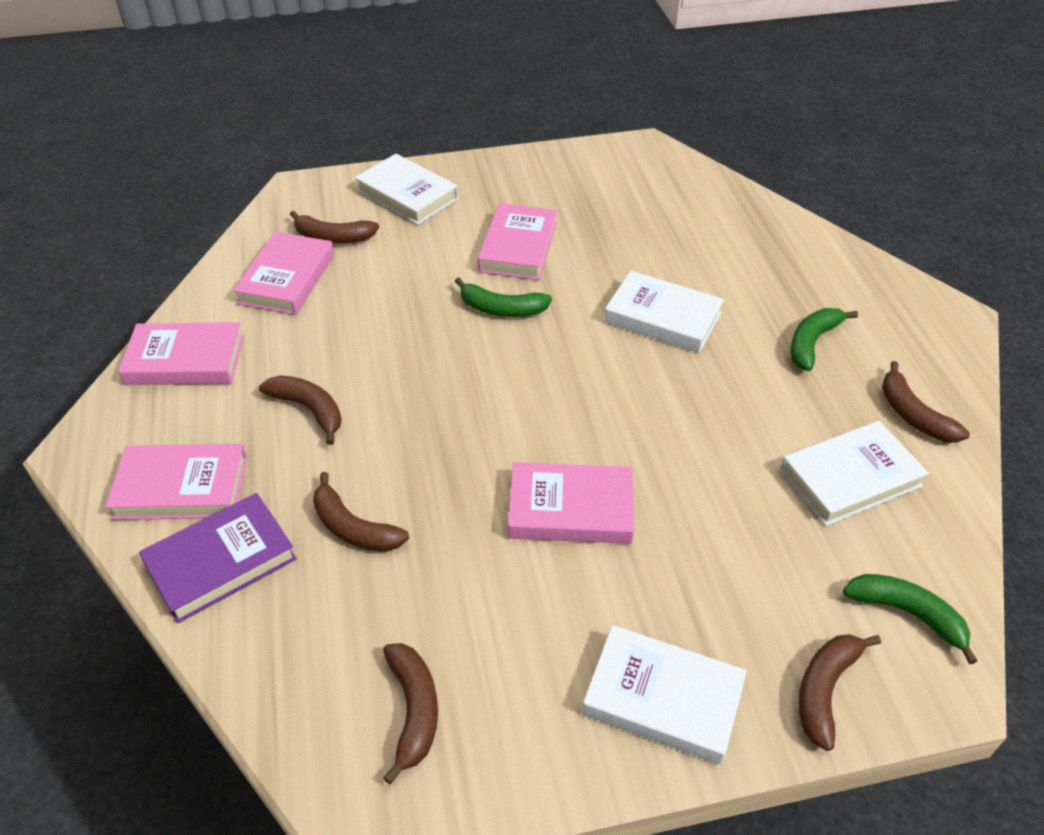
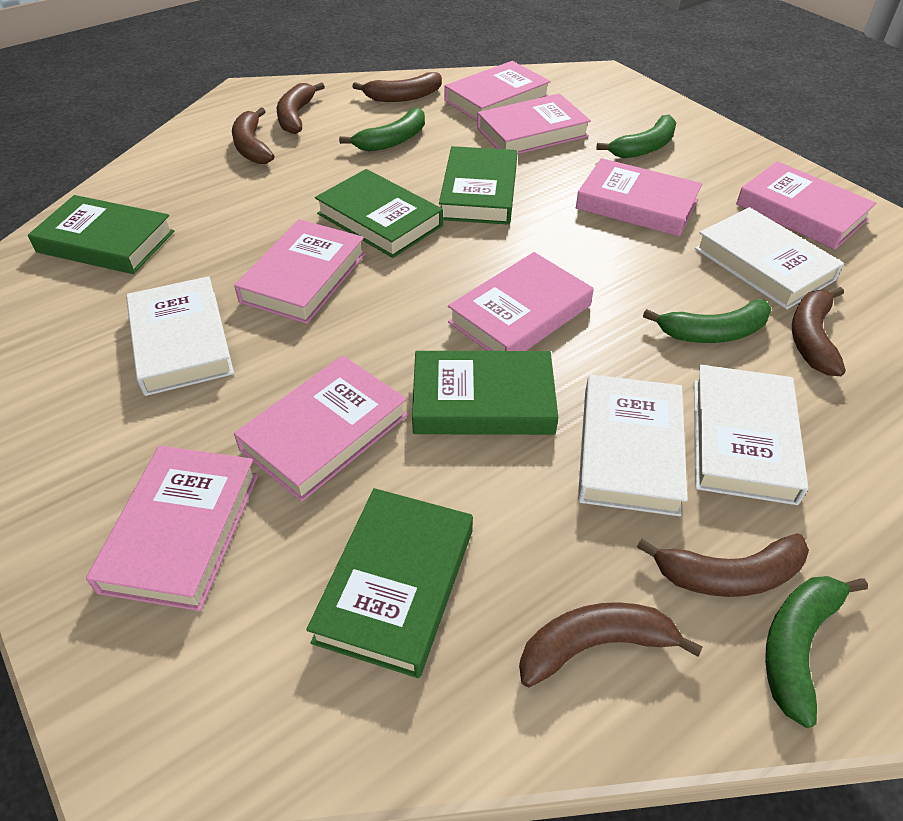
green banana: [455,277,552,317] [790,308,858,371] [843,574,977,665] = 3 -> [339,107,425,151] [596,114,676,158] [643,299,772,343] [765,576,868,728] = 4
green book: none = 0 -> [28,195,174,274] [306,488,473,678] [315,169,443,258] [412,351,558,435] [439,146,517,225] = 5
pink book: [105,444,247,520] [118,322,244,385] [233,232,334,315] [478,203,557,280] [508,462,634,544] = 5 -> [86,446,258,611] [234,219,366,324] [234,355,408,502] [444,61,551,121] [448,252,594,351] [477,94,591,154] [576,158,703,237] [736,161,876,250] = 8
purple book: [139,493,297,624] = 1 -> none = 0

